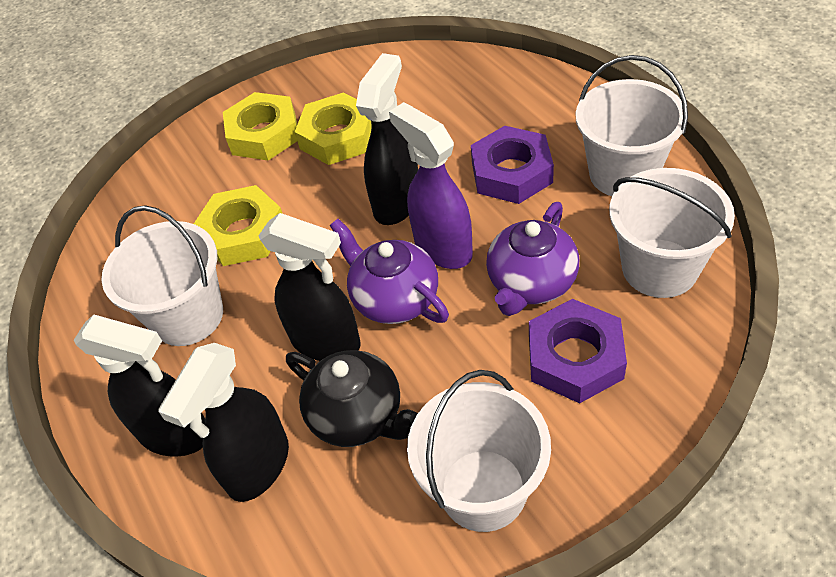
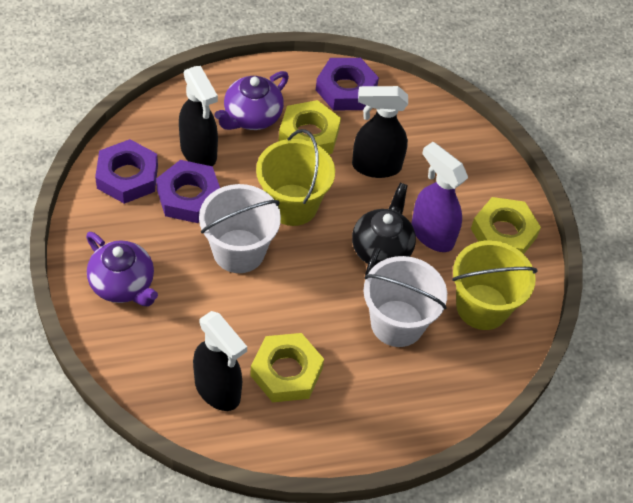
black spray bottle: [74,314,205,457] [158,343,289,502] [258,213,361,361] [356,53,418,225] = 4 -> [179,66,218,166] [193,311,247,411] [352,86,408,178] = 3
purple nut: [471,126,554,204] [529,299,627,403] = 2 -> [95,139,158,204] [156,160,220,223] [316,58,379,111] = 3
white bucket: [101,205,223,346] [407,370,551,532] [576,55,688,196] [609,168,735,298] = 4 -> [199,184,281,273] [363,256,447,347] = 2
yellow bucket: none = 0 -> [256,129,335,226] [452,240,538,330] = 2

